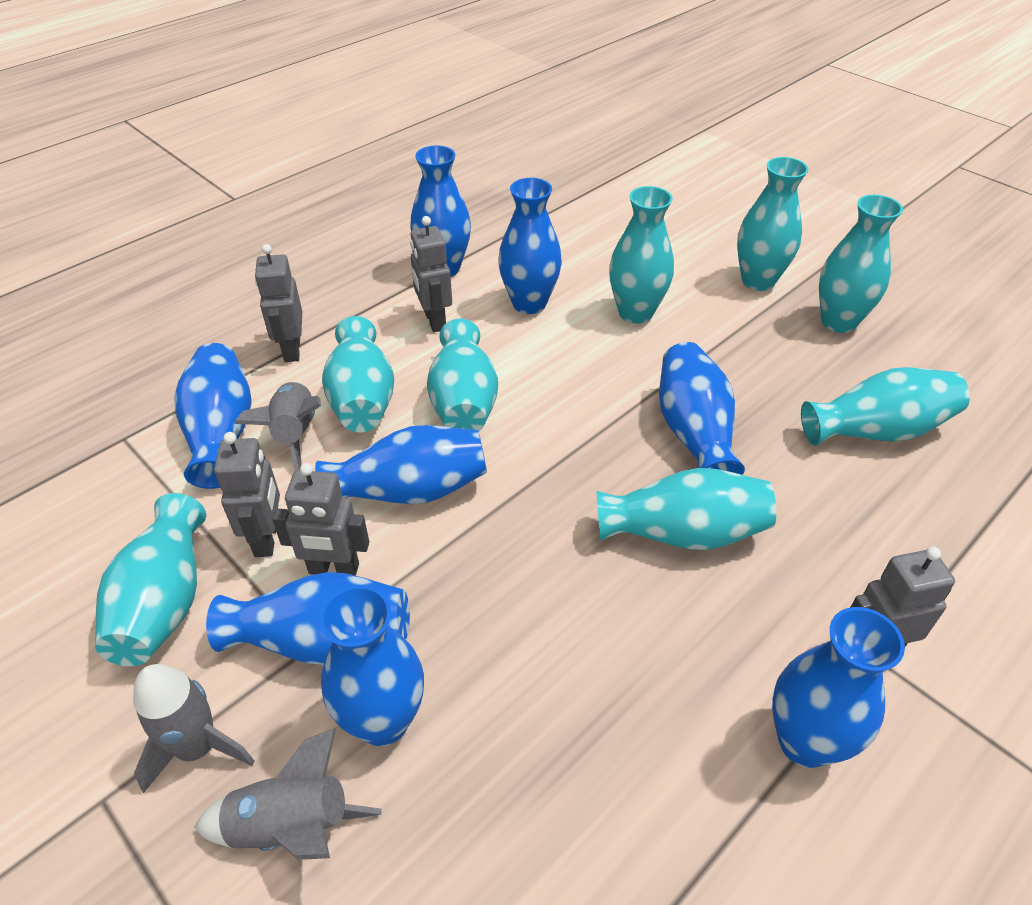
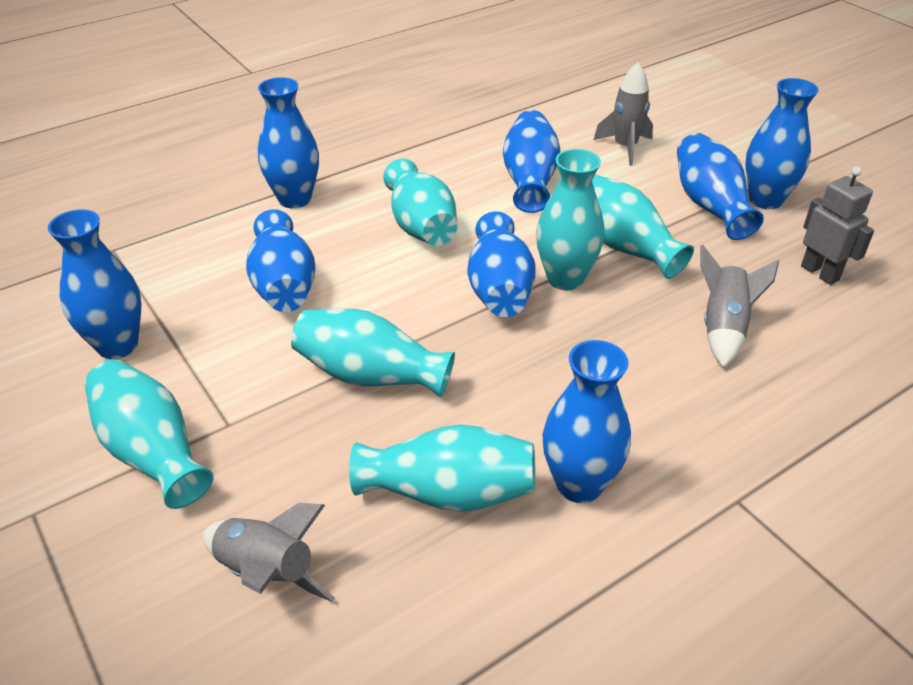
grey robot: [214,432,280,557] [255,244,302,362] [272,463,369,576] [410,216,452,332] [851,546,955,647] = 5 -> [801,167,874,285] = 1
turquoise vase: [95,493,206,666] [322,316,394,432] [427,319,498,432] [596,468,776,550] [609,186,674,324] [737,157,809,291] [801,367,970,446] [819,195,903,333] = 8 -> [85,359,214,509] [291,309,455,397] [349,424,535,512] [383,158,457,246] [536,149,604,291] [592,174,694,279] = 6

